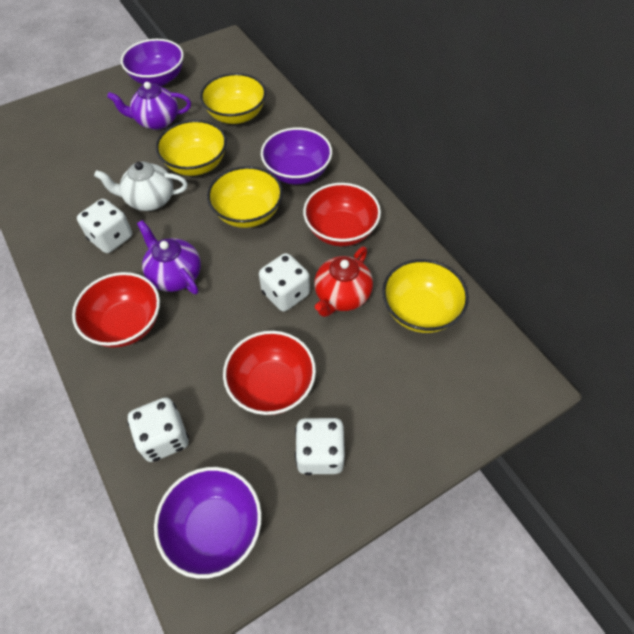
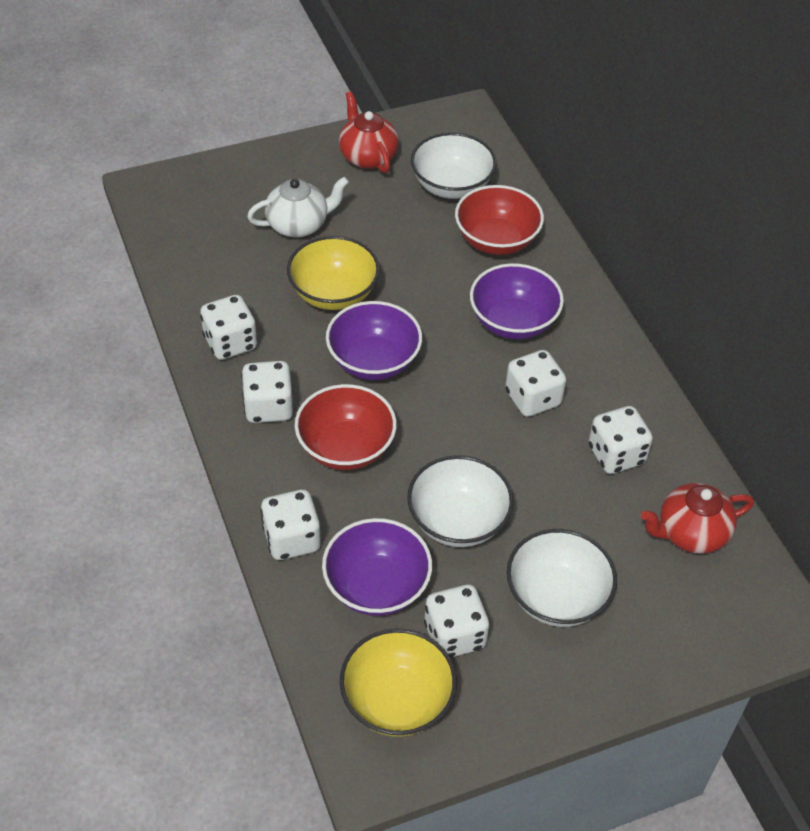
purple teapot: [107,82,191,130] [137,220,201,294] = 2 -> none = 0
red bowl: [72,272,160,348] [223,331,316,415] [303,183,381,246] = 3 -> [295,384,397,470] [455,185,544,255] = 2
red teapot: [314,246,373,317] = 1 -> [339,91,399,173] [641,483,754,554] = 2
white bowl: none = 0 -> [407,455,513,547] [411,132,497,199] [507,529,617,627] = 3
white dice: [77,199,132,253] [127,397,189,462] [259,253,310,312] [295,418,345,475] = 4 -> [200,295,257,360] [241,361,293,423] [260,490,321,560] [424,585,489,658] [505,350,566,417] [588,406,653,474] = 6
yellow bowl: [156,120,227,176] [200,73,266,124] [207,166,283,228] [382,259,469,333] = 4 -> [287,236,380,310] [339,628,457,737] = 2

